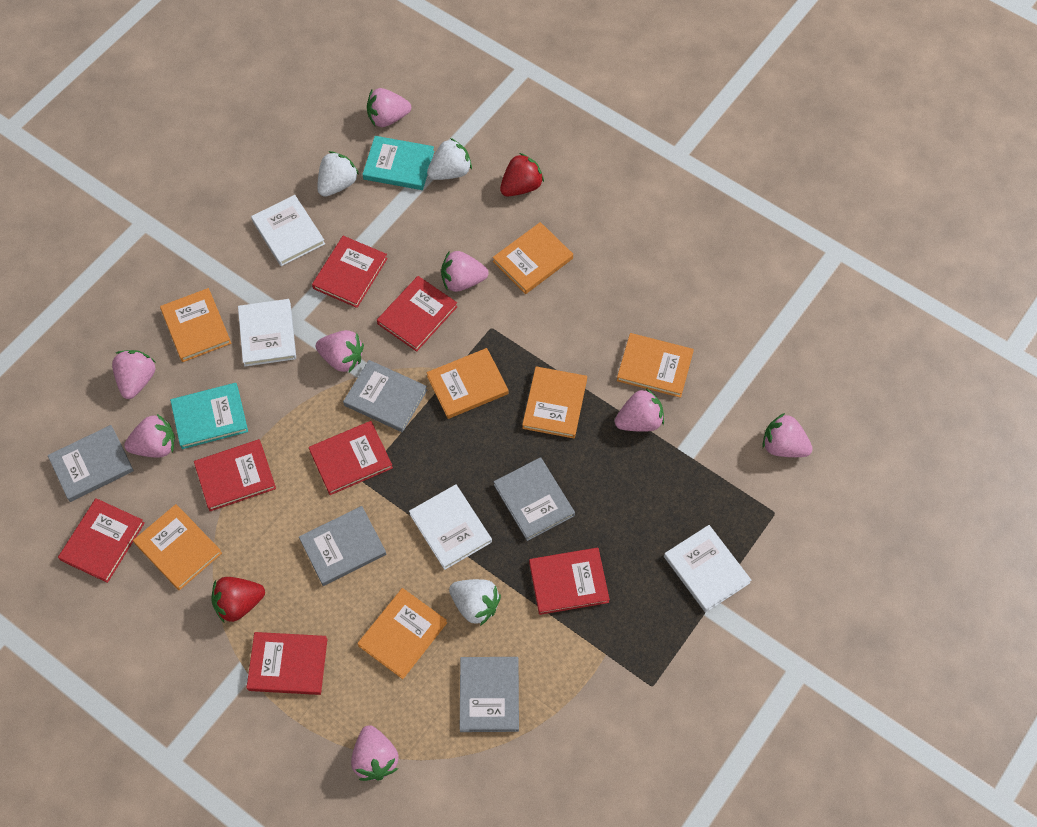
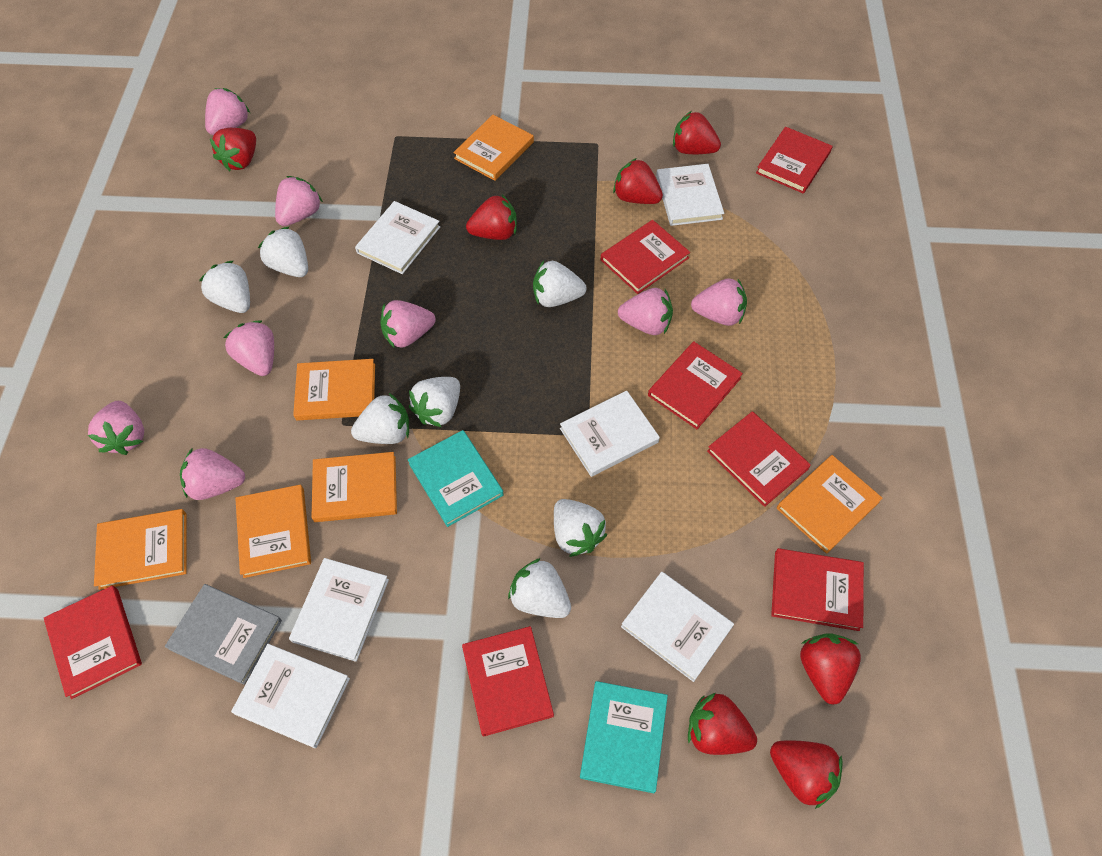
grey book: [48,425,134,502] [299,506,386,586] [343,360,427,432] [460,657,519,732] [494,457,575,541] = 5 -> [165,584,282,685] = 1
orange book: [133,504,222,590] [160,288,231,362] [357,588,447,679] [427,348,509,419] [493,222,573,294] [522,366,587,438] [617,333,694,398] = 7 -> [94,509,186,590] [235,485,311,578] [293,359,375,421] [311,452,397,522] [453,115,534,181] [777,455,883,554] = 6
red strawberry: [212,577,265,622] [500,153,544,197] = 2 -> [210,128,256,171] [466,195,517,240] [613,158,663,204] [673,111,721,154] [688,693,757,755] [770,740,843,809] [800,633,861,705] = 7
white book: [238,299,296,366] [251,195,325,266] [409,484,492,570] [664,525,752,613] = 4 -> [231,644,350,748] [289,558,389,662] [355,201,440,274] [560,391,660,477] [621,572,734,682] [656,164,724,226] = 6
white strawberry: [317,151,359,197] [427,138,472,180] [449,579,501,626] = 3 -> [199,261,250,313] [258,226,308,277] [351,393,409,444] [409,377,460,427] [508,558,571,618] [533,261,586,307] [554,499,607,557] = 7

